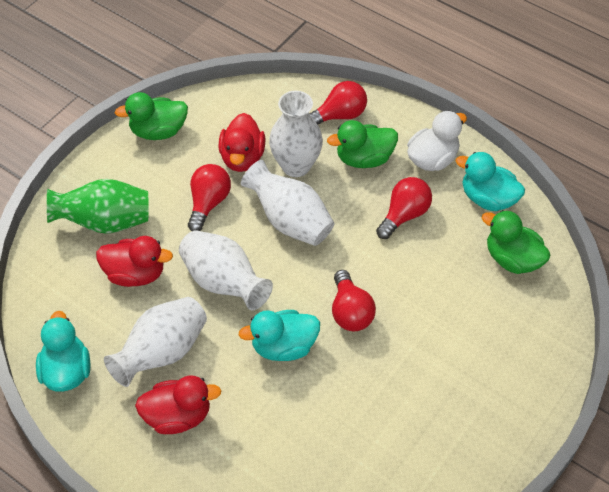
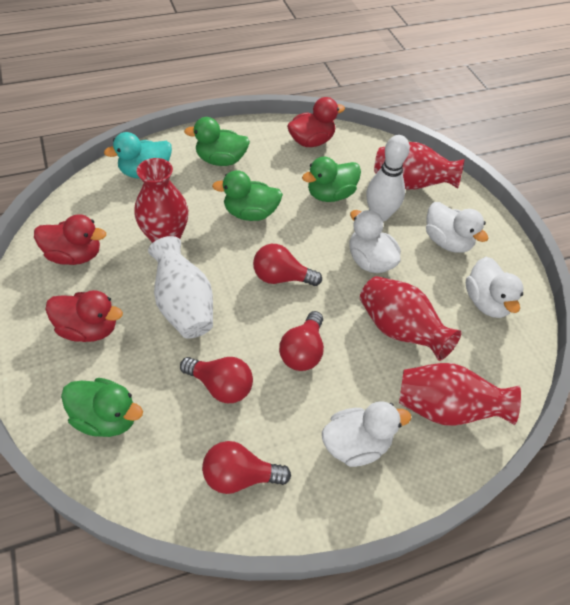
green duck: [115,92,188,140] [327,120,398,168] [482,210,551,274] = 3 -> [61,378,143,437] [184,117,250,166] [212,170,283,221] [302,157,361,202] = 4
green vase: [47,179,148,234] = 1 -> none = 0
red vase: none = 0 -> [134,158,188,243] [360,276,462,361] [374,142,465,190] [399,363,521,426] = 4
turquoise duck: [36,311,91,392] [239,310,320,361] [456,152,525,211] = 3 -> [104,132,172,179] = 1
white bowling pin: none = 0 -> [367,135,410,222] = 1
white duck: [407,111,467,171] = 1 -> [322,401,411,467] [350,210,401,273] [426,202,489,253] [466,257,523,318] = 4
white vase: [104,297,207,387] [179,230,273,310] [241,160,334,246] [269,91,323,177] = 4 -> [148,236,213,339] = 1

